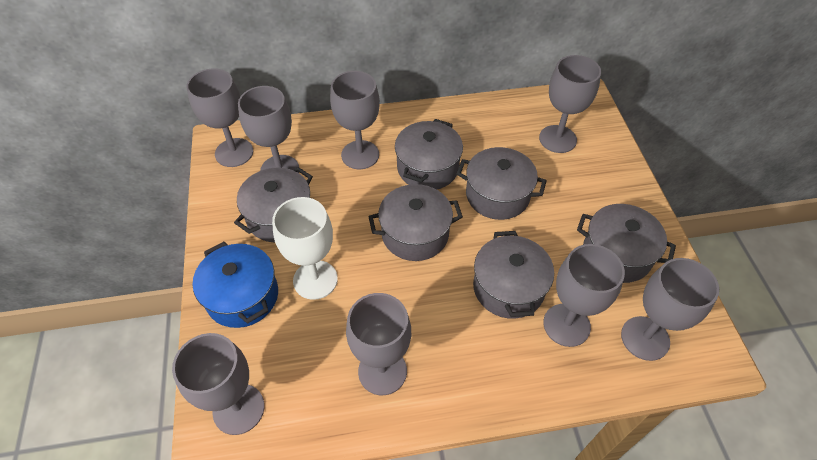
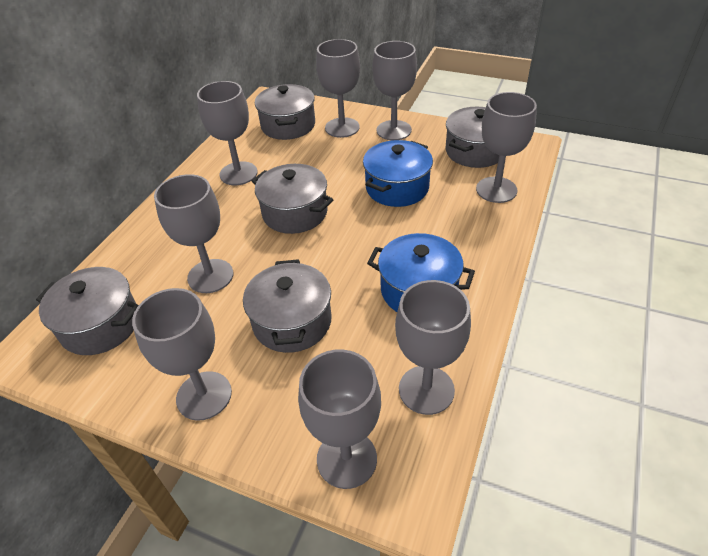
blue pot: [192,242,278,328] = 1 -> [363,140,433,207] [367,233,475,312] = 2
grey pot: [234,167,313,242] [368,184,463,261] [395,119,463,190] [457,147,547,220] [473,231,554,319] [577,204,676,283] = 6 -> [36,267,139,355] [243,259,332,353] [252,164,334,234] [255,84,315,140] [445,107,499,168] = 5
white goblet: [272,197,338,300] = 1 -> none = 0

